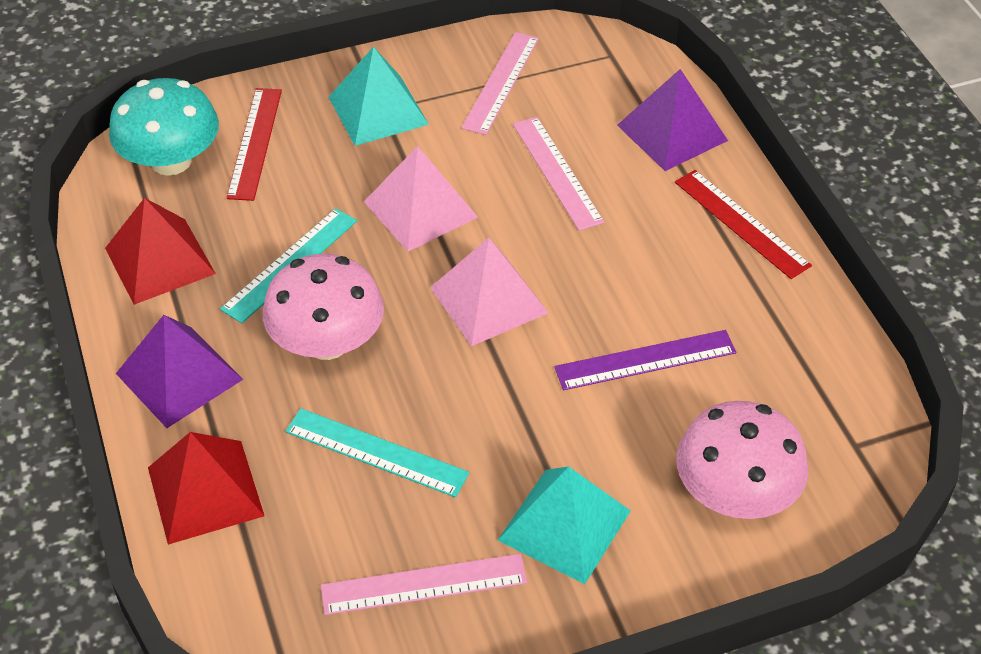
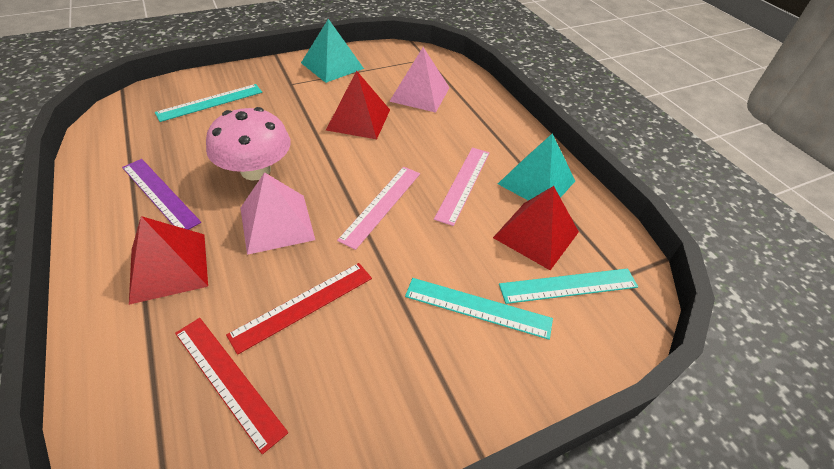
pink mushroom: [263,254,384,360] [676,401,808,519] = 2 -> [206,107,291,180] = 1
pink ruler: [321,554,527,615] [461,32,539,135] [513,117,604,231] = 3 -> [337,167,420,250] [434,147,489,226] = 2
purple pyramid: [116,315,243,428] [617,69,728,171] = 2 -> none = 0
red pyramid: [105,198,216,305] [148,432,264,545] = 2 -> [129,216,208,305] [326,70,390,139] [493,186,579,270] = 3
turquoise mushroom: [109,78,219,176] = 1 -> none = 0
turquoise ruler: [220,208,357,323] [285,408,470,497] = 2 -> [155,84,262,122] [405,278,553,340] [499,269,638,304] = 3

